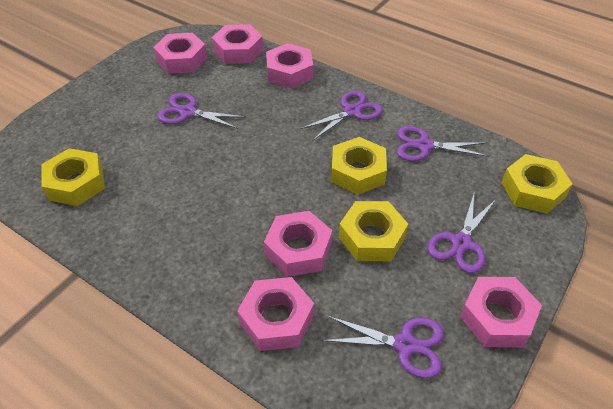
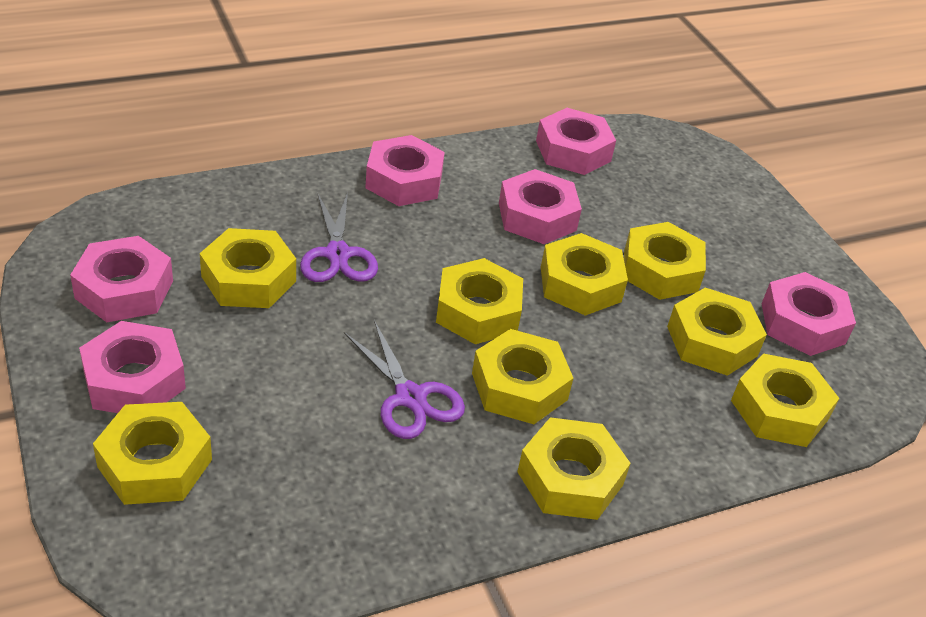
purple scissors: [157,93,246,129] [300,91,383,141] [322,316,444,378] [397,126,489,161] [427,194,496,273] = 5 -> [300,192,378,282] [344,320,465,439] = 2
yellow nut: [41,148,105,206] [331,137,387,195] [339,201,408,261] [501,154,573,214] = 4 -> [93,402,212,505] [200,228,296,308] [436,258,523,344] [472,329,573,424] [517,417,631,520] [541,233,628,316] [624,222,706,300] [667,288,767,376] [731,353,839,447] = 9

